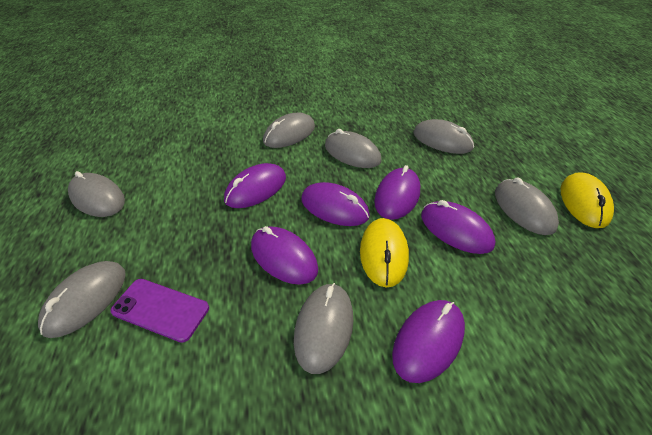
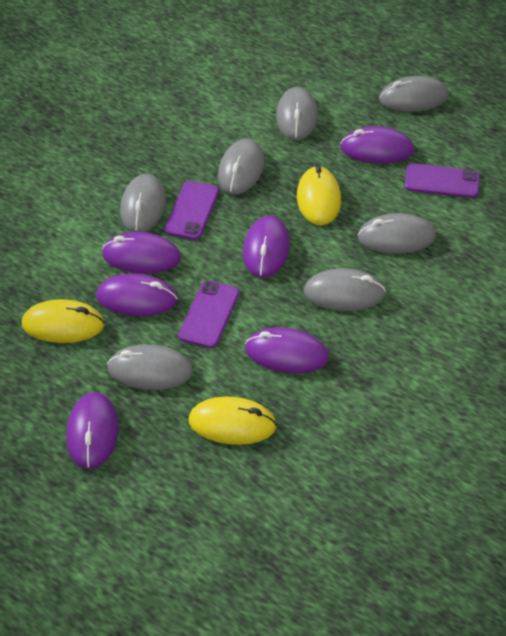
purple phone: [111,279,209,343] = 1 -> [164,181,219,240] [178,280,239,348] [405,163,480,198] = 3
yellow mouse: [360,218,409,288] [561,172,614,228] = 2 -> [22,299,105,343] [188,397,277,445] [297,165,341,225] = 3

